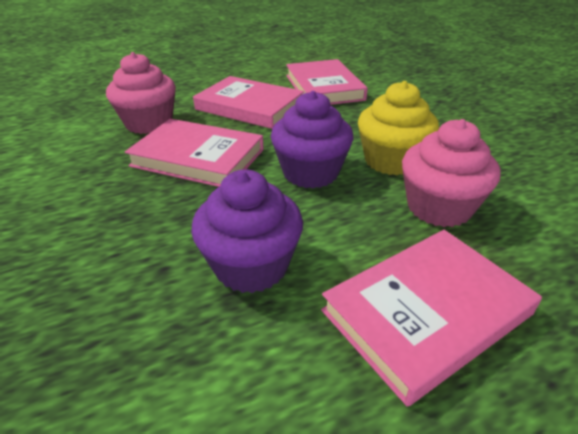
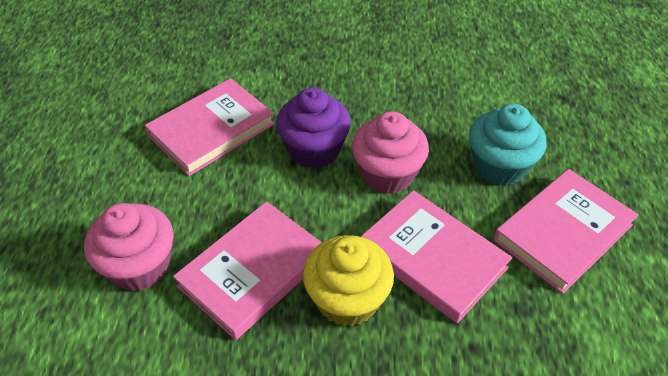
purple cupcake: [191,169,303,293] [271,91,354,188] = 2 -> [276,87,351,168] = 1
turquoise cupcake: none = 0 -> [469,104,547,185] = 1

